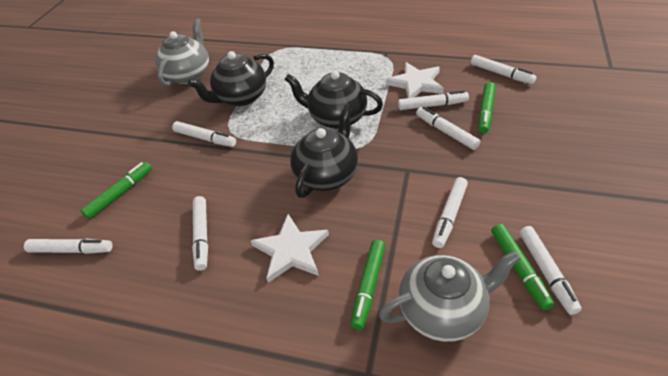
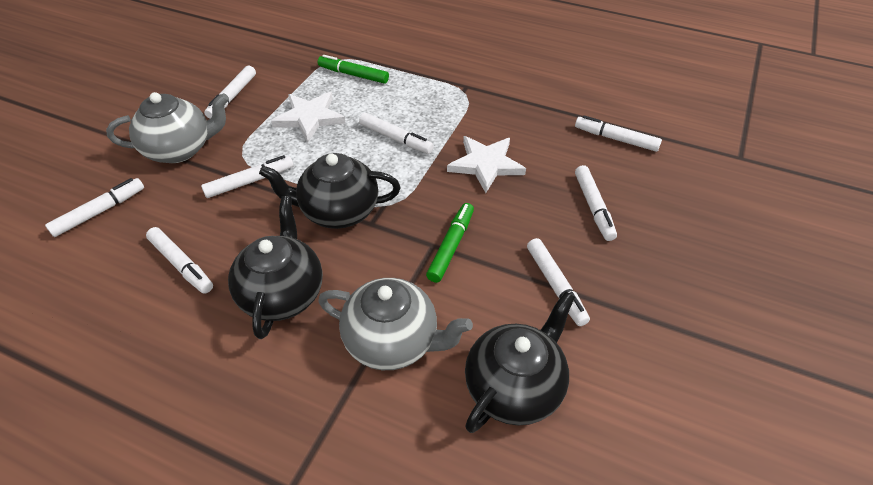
green marker: [80,162,152,219] [350,240,385,330] [478,82,495,133] [491,224,554,310] = 4 -> [318,55,389,84] [426,203,474,283] = 2

